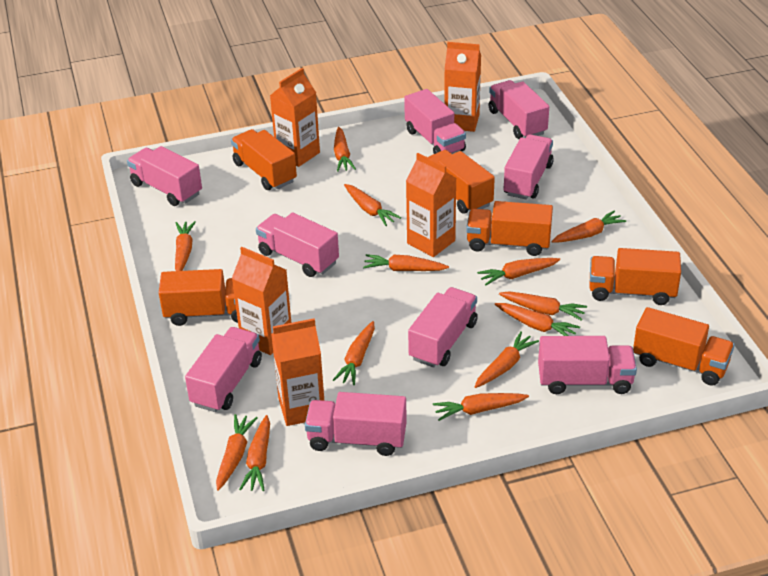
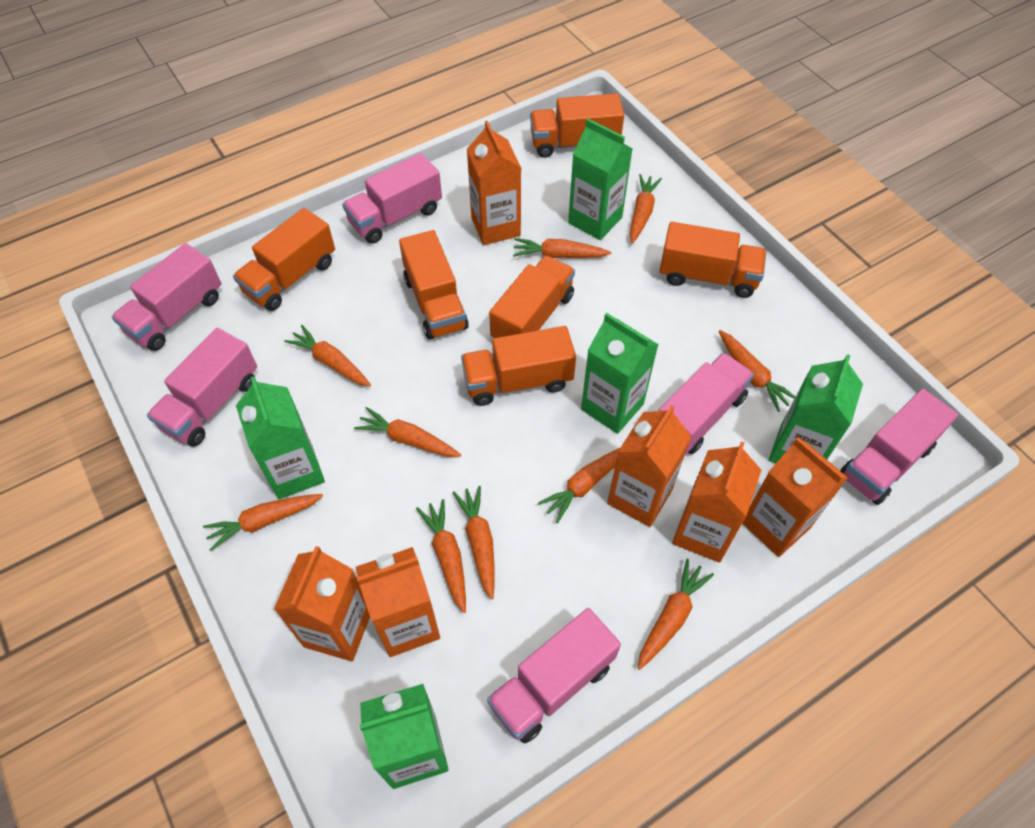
green carton: none = 0 -> [236,376,325,499] [359,684,449,789] [568,119,632,240] [581,313,659,434] [769,354,863,463] = 5
orange carrot: [175,221,196,271] [216,414,258,491] [239,415,270,491] [333,321,375,385] [334,127,356,172] [344,184,401,226] [363,254,449,271] [433,393,529,421] [474,331,539,388] [477,258,560,286] [495,303,580,336] [499,291,587,321] [551,210,626,243] = 13 -> [203,494,323,551] [284,325,371,387] [354,407,461,457] [416,499,466,613] [453,486,495,599] [513,238,611,258] [538,448,620,523] [630,174,662,243] [638,559,714,670] [718,330,795,412] = 10
orange carton: [232,247,291,355] [270,68,320,167] [271,318,324,426] [406,153,457,257] [444,42,481,132] = 5 -> [274,546,370,661] [356,547,440,657] [467,121,521,245] [607,405,691,527] [672,441,761,563] [742,437,848,557] = 6
pink truck: [127,146,202,206] [185,327,262,412] [256,212,339,277] [305,392,407,456] [404,89,466,154] [408,287,478,368] [489,80,549,139] [504,134,554,200] [538,336,637,394] = 9 -> [112,243,222,351] [147,328,257,446] [342,153,442,244] [487,608,621,744] [658,353,754,455] [841,389,958,505] = 6

